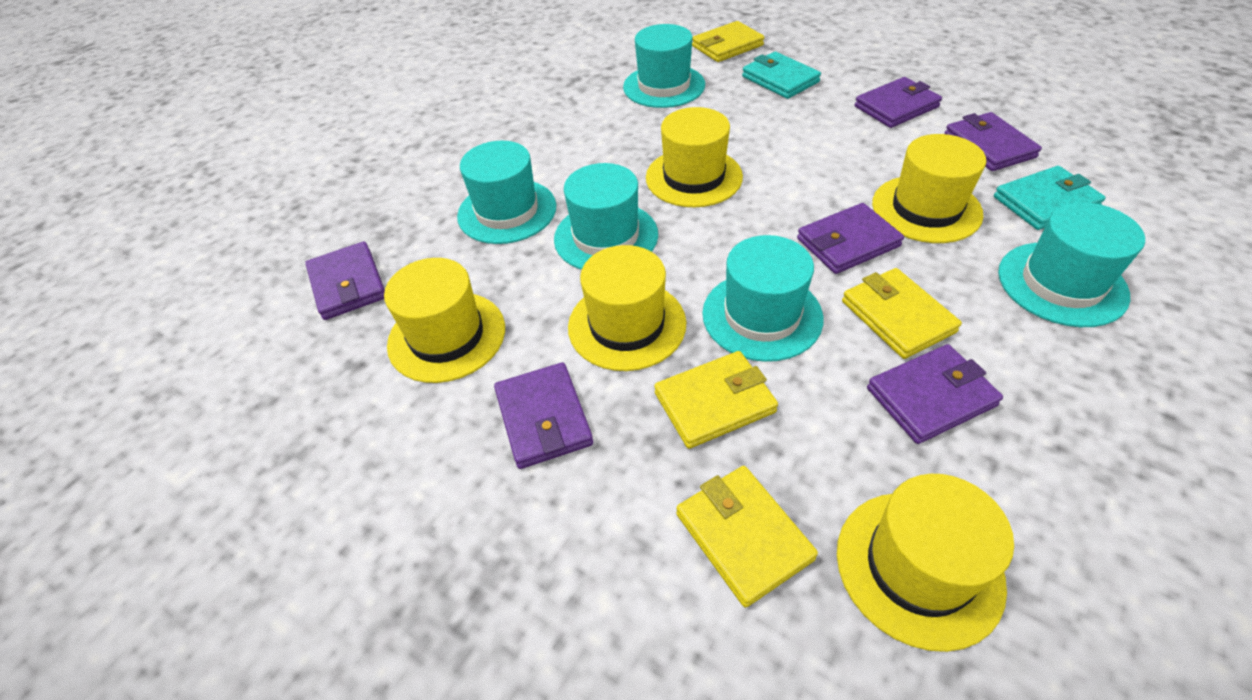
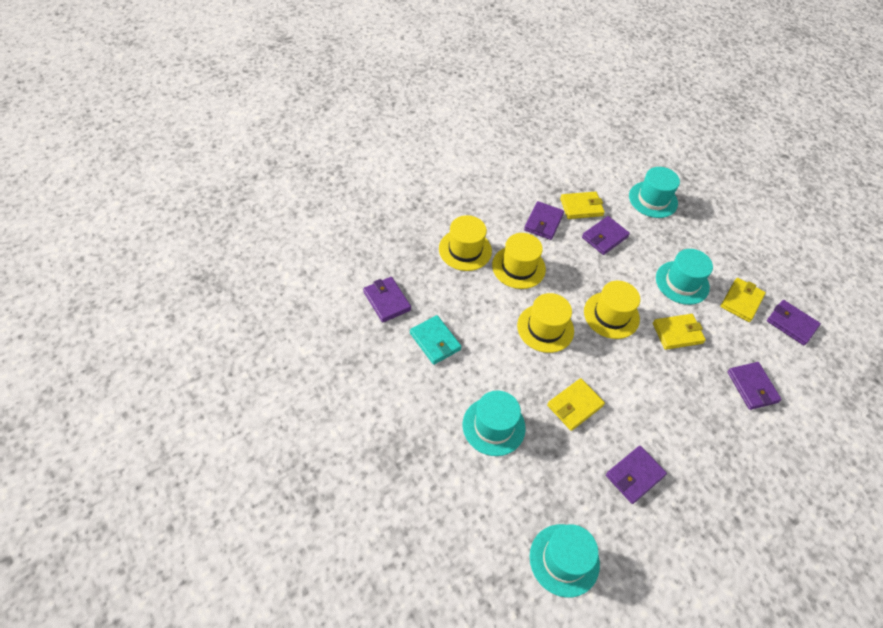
turquoise hat: [457,141,556,244] [554,163,658,270] [623,24,705,108] [702,235,823,362] [998,202,1145,327] = 5 -> [463,390,526,456] [530,524,600,598] [629,167,680,218] [656,249,713,305] = 4
turquoise wallet: [742,52,821,99] [994,166,1106,230] = 2 -> [410,315,462,365] = 1
yellow hat: [384,258,505,383] [568,245,686,371] [646,107,743,207] [837,474,1014,652] [872,134,986,243] = 5 -> [439,215,492,271] [492,233,546,289] [517,293,574,353] [584,281,640,339] = 4

